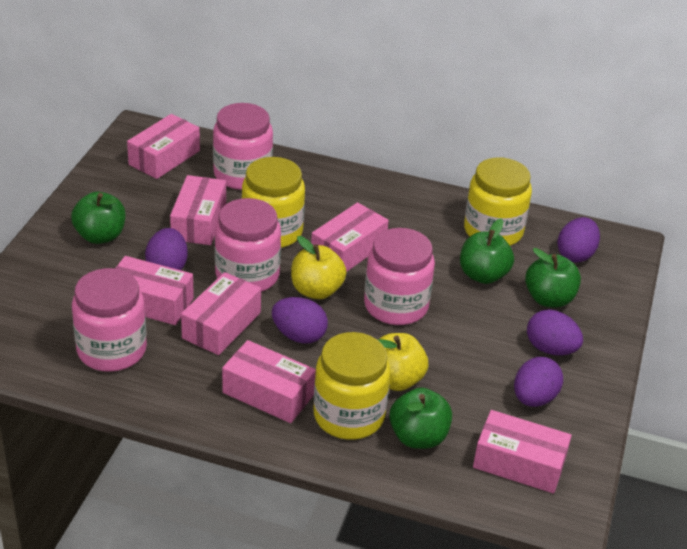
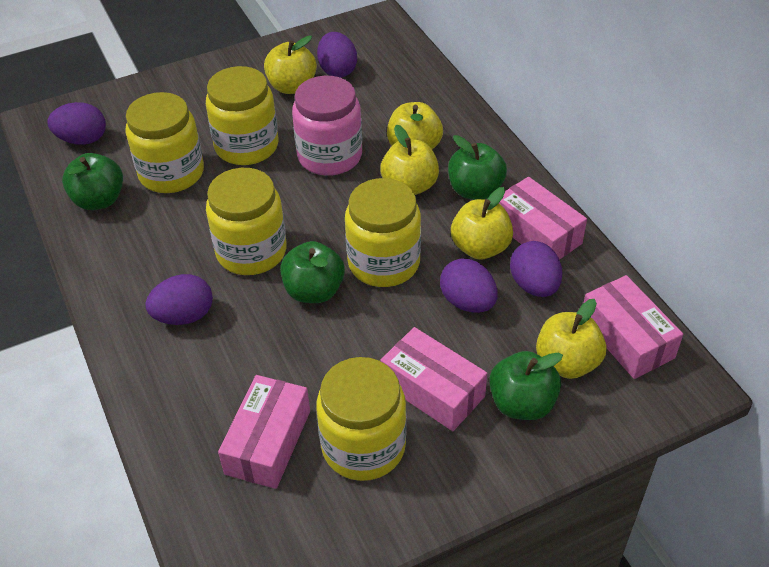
pink box: [115,256,194,325] [127,114,200,179] [170,175,226,245] [181,272,261,355] [222,340,316,423] [311,202,389,272] [473,410,572,494] = 7 -> [218,375,310,489] [381,327,488,431] [499,177,587,260] [583,275,683,379] = 4
pink jar: [72,268,147,372] [213,103,273,190] [215,198,281,292] [364,228,435,325] = 4 -> [292,76,362,176] = 1
yellow apple: [291,236,346,299] [378,333,428,391] = 2 -> [264,36,317,94] [380,125,439,195] [387,102,443,149] [451,187,513,260] [536,299,606,379] = 5
yellow jar: [241,157,305,248] [314,332,390,440] [464,157,532,246] = 3 -> [125,92,204,193] [206,66,278,165] [206,168,287,275] [316,357,406,481] [345,178,421,287] = 5

